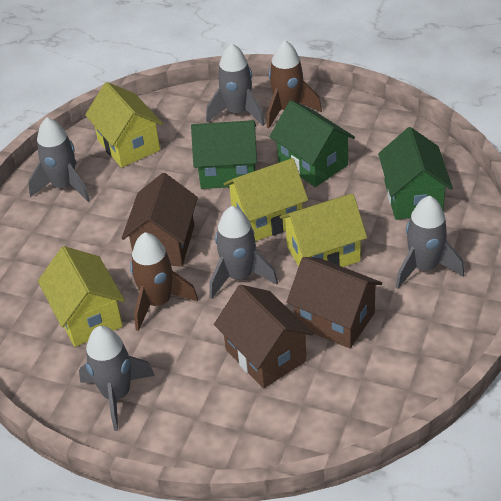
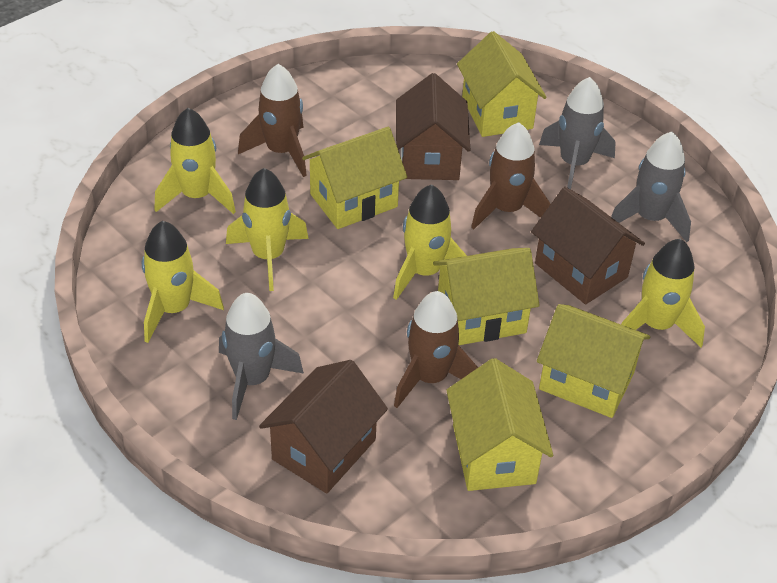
brown rocket: [130,232,198,331] [267,40,322,128] = 2 -> [238,64,307,177] [394,291,478,408] [471,122,550,229] = 3
green house: [191,120,257,189] [270,100,355,187] [378,127,453,220] = 3 -> none = 0
grey rocket: [28,117,90,202] [79,326,155,431] [206,43,265,126] [210,206,278,299] [396,196,464,289] = 5 -> [219,293,304,420] [539,77,616,189] [611,132,691,242] = 3
yellow house: [38,246,125,347] [85,82,163,168] [224,158,308,241] [279,194,367,267] = 4 -> [302,127,407,229] [433,248,540,345] [446,358,553,491] [457,31,547,137] [537,304,650,418] = 5
yellow rocket: none = 0 -> [142,221,224,343] [154,108,236,214] [226,168,309,291] [393,184,467,300] [621,239,705,347] = 5

